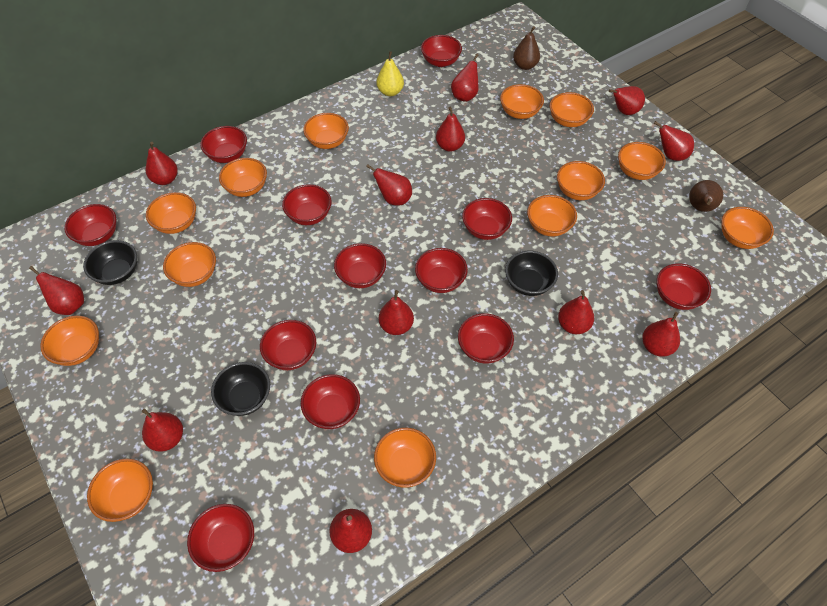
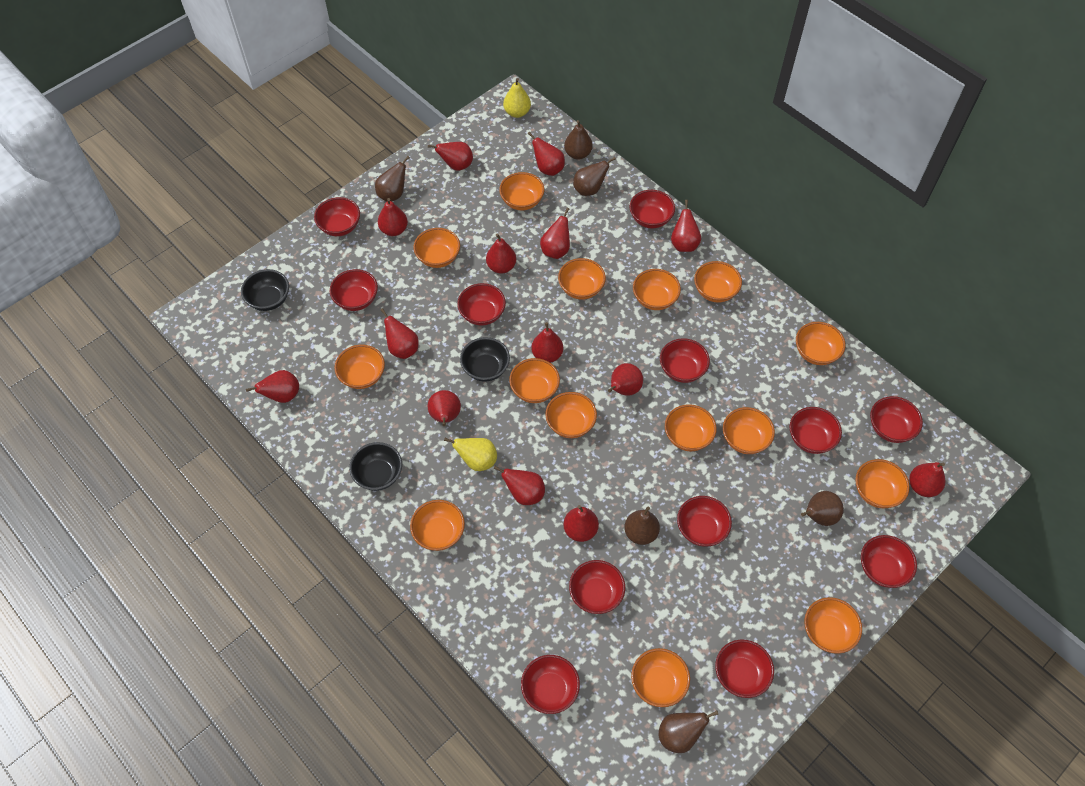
brown pear: [513,26,540,70] [689,180,723,212] = 2 -> [375,156,410,201] [564,120,593,160] [573,157,616,196] [624,506,660,545] [659,710,718,753] [801,491,844,526] = 6
orange bowl: [40,316,99,366] [87,459,153,522] [146,192,196,234] [163,242,216,287] [219,158,267,197] [303,113,349,149] [374,428,436,488] [500,84,544,119] [527,195,577,237] [550,92,594,127] [557,161,605,200] [618,142,666,180] [721,207,774,249] = 13 -> [335,345,385,389] [410,500,465,551] [413,228,460,268] [499,172,544,210] [509,358,560,403] [545,392,597,438] [558,258,606,299] [631,648,690,707] [633,269,681,310] [665,404,717,451] [694,261,742,302] [723,407,775,454] [796,322,846,365] [804,597,862,654] [855,459,910,508] = 15
red pear: [29,266,84,315] [142,409,183,452] [146,142,178,185] [329,509,372,553] [366,164,412,205] [379,290,414,335] [436,107,465,152] [451,53,479,102] [558,290,594,334] [609,86,645,115] [642,312,680,357] [654,121,694,161] = 12 -> [246,370,299,403] [378,198,408,236] [381,308,419,359] [428,142,473,170] [428,390,461,426] [486,234,516,274] [494,466,545,505] [528,132,565,176] [532,322,563,363] [540,208,570,259] [563,505,599,542] [608,363,643,396] [671,200,701,252] [909,462,946,497] = 14
yellow pear: [377,51,404,96] = 1 -> [444,438,497,471] [503,78,531,118] = 2

